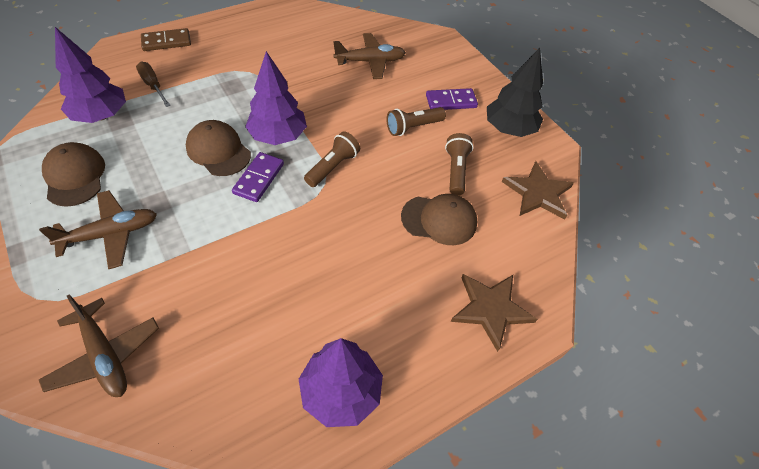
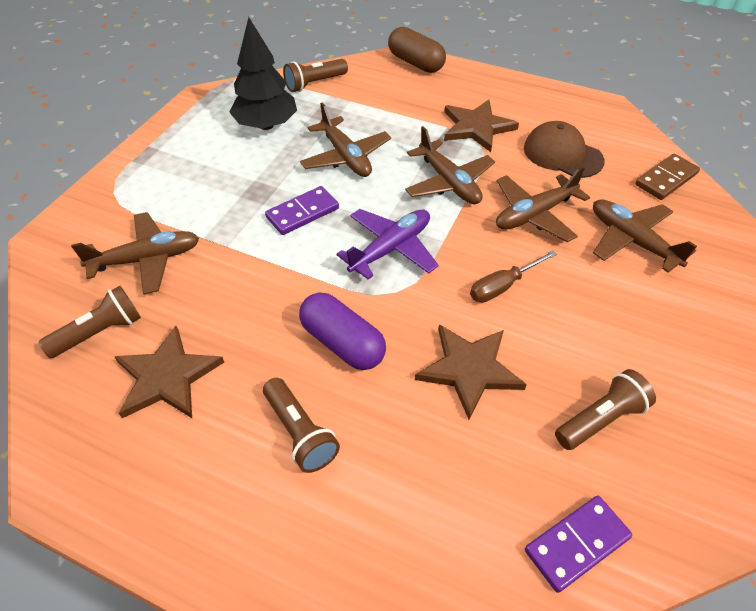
brown cap: [42,142,105,207] [186,120,251,176] [401,194,478,245] = 3 -> [524,121,605,178] = 1
brown capsule: none = 0 -> [388,27,446,73] = 1
brown flashlight: [304,131,360,187] [386,107,446,136] [445,133,473,195] = 3 -> [39,286,141,358] [263,378,340,473] [283,59,348,92] [555,369,656,450] = 4
brown plane: [39,190,157,269] [39,294,159,397] [333,33,406,79] = 3 -> [71,212,199,295] [300,102,391,177] [405,126,495,204] [496,166,590,242] [593,199,697,273] = 5
brown star: [451,274,538,352] [502,161,574,220] = 2 -> [114,326,224,418] [415,324,527,420] [444,99,519,152] = 3
purple capsule: none = 0 -> [299,292,386,370] = 1
purple plane: none = 0 -> [336,209,439,280] = 1
purple tree: [55,27,126,123] [245,51,307,145] [299,338,383,427] = 3 -> none = 0

